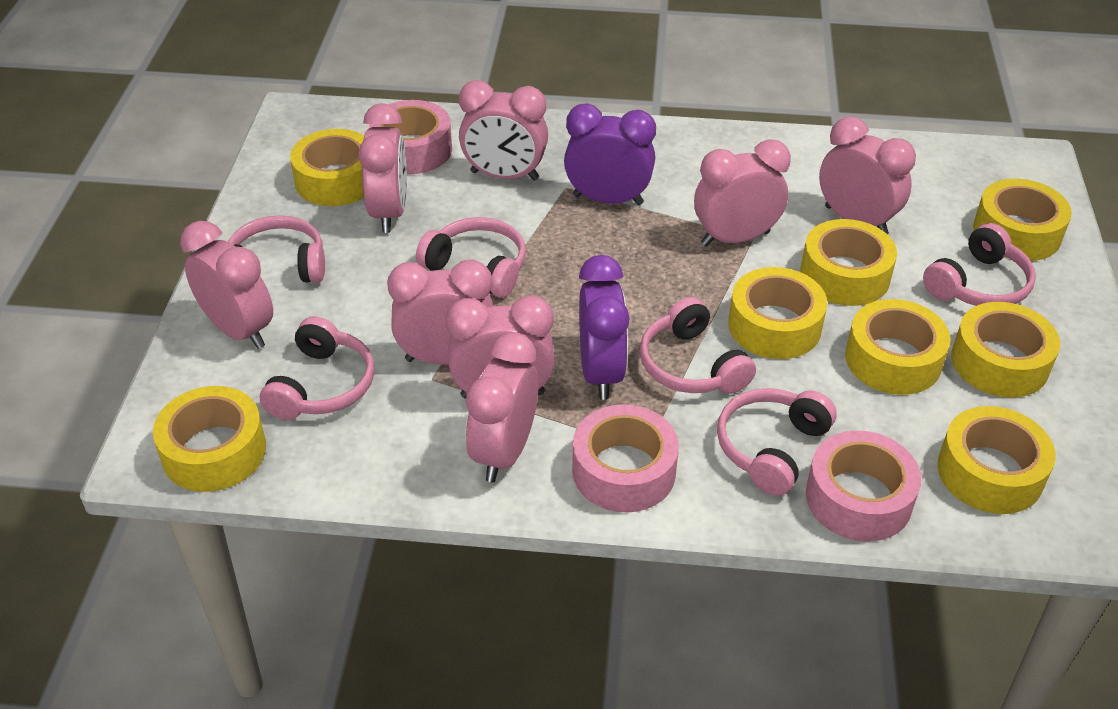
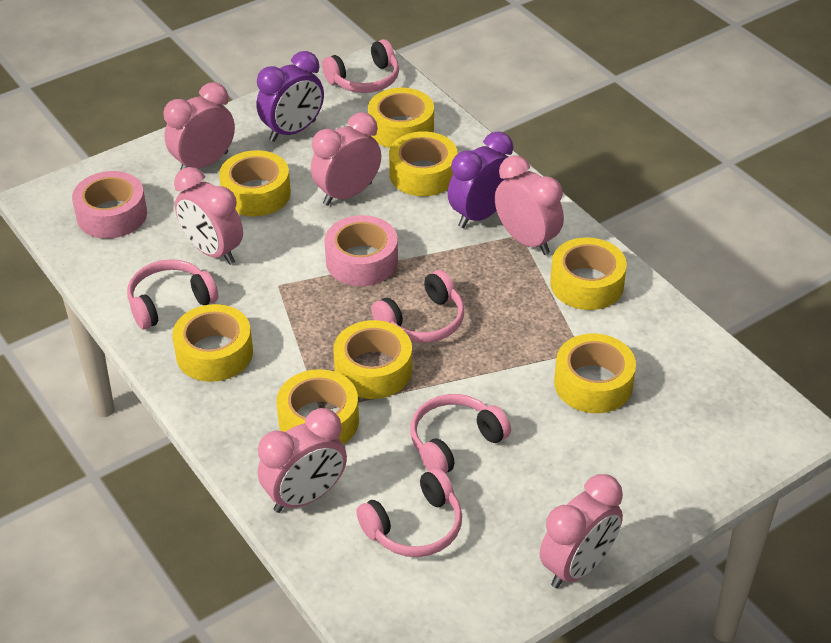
pink clock: [180,221,273,349] [358,103,407,233] [387,259,493,364] [446,295,554,398] [459,80,548,181] [466,332,538,482] [694,139,791,246] [819,116,916,234] = 8 -> [164,82,235,170] [174,167,243,265] [258,408,347,513] [311,112,381,206] [495,155,564,255] [540,474,623,588] = 6
pink headphones: [228,215,325,283] [260,316,374,420] [416,217,526,298] [640,297,756,394] [717,388,837,496] [923,223,1036,306] = 6 -> [127,259,218,329] [322,39,399,93] [356,468,462,557] [371,270,464,343] [410,394,511,474] = 5
pink tape: [369,100,452,174] [572,404,679,513] [806,430,921,542] = 3 -> [72,171,147,239] [325,215,398,286] = 2

